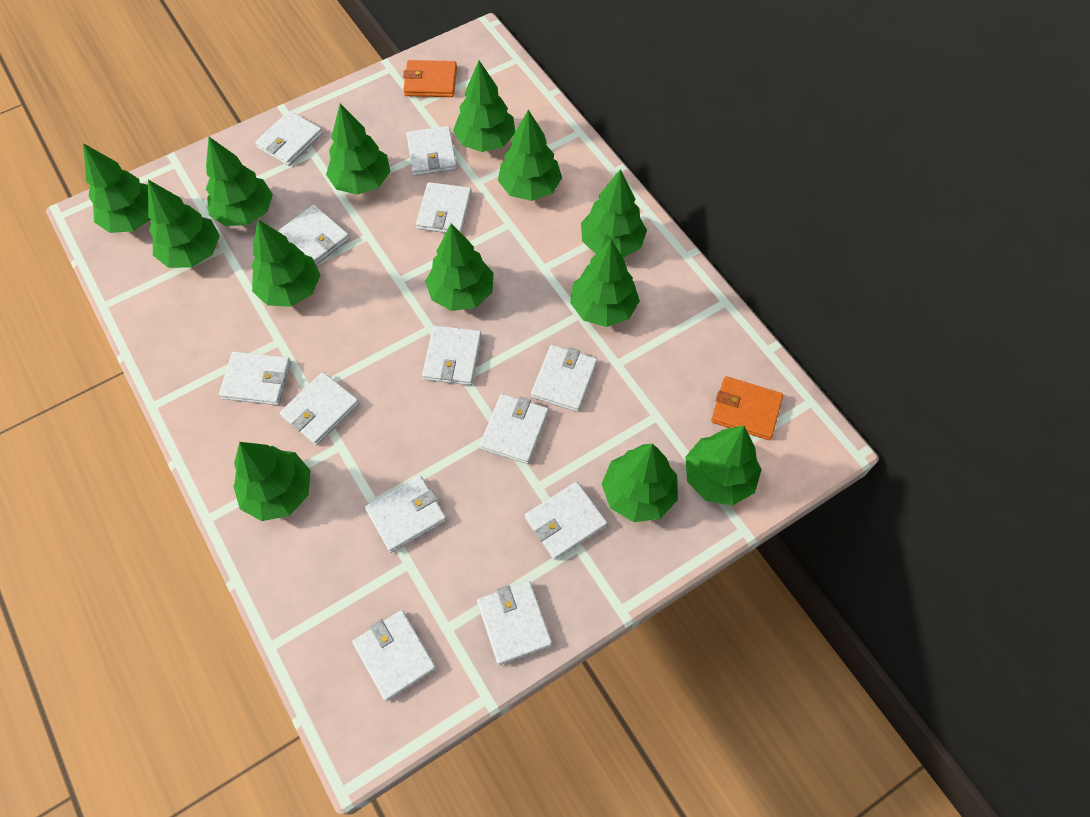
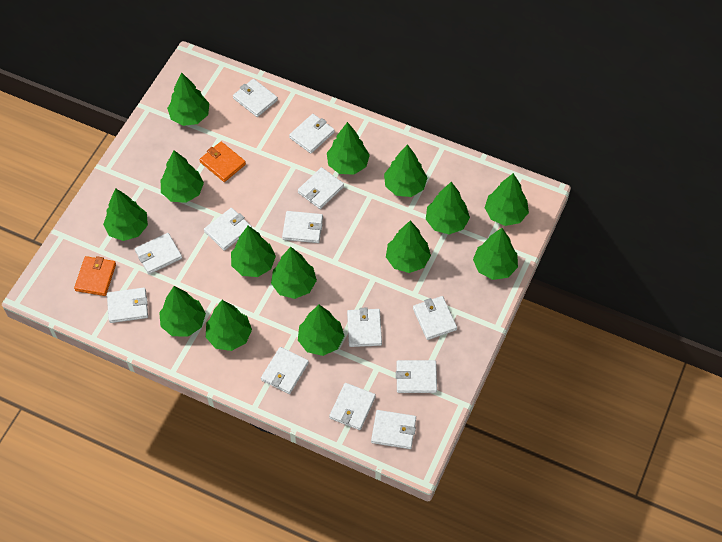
green tree: [83,143,151,233] [148,180,220,268] [206,137,273,226] [233,442,311,521] [251,219,320,307] [326,104,391,195] [425,223,494,311] [453,60,515,152] [498,110,562,201] [570,239,640,327] [581,169,647,258] [602,444,678,522] [685,426,762,506] = 13 -> [103,188,148,241] [159,286,206,337] [161,150,204,203] [167,72,209,126] [206,300,252,351] [231,226,276,277] [271,247,317,299] [298,305,344,356] [327,122,370,175] [384,144,428,197] [386,221,431,273] [426,182,470,235] [473,228,518,280] [485,173,529,226] = 14

